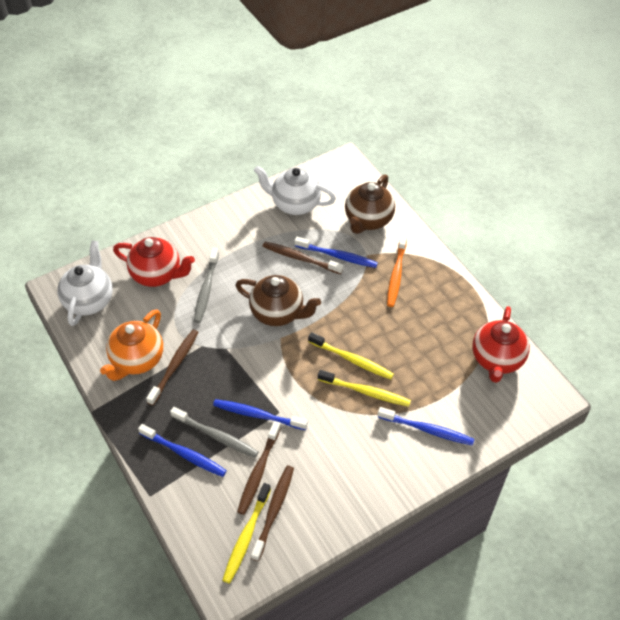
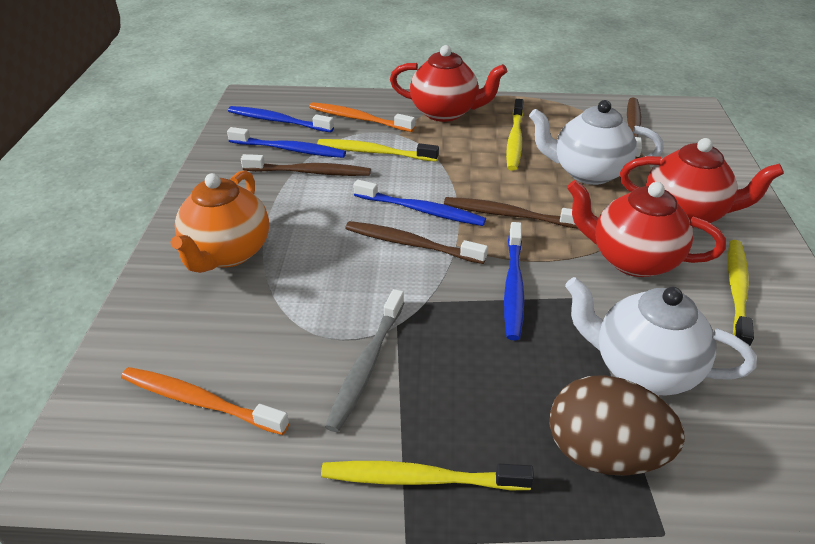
brown egg: none = 0 -> [550,375,685,476] = 1
brown teapot: [236,275,321,326] [345,174,395,234] = 2 -> none = 0
grey toothbrush: [170,407,259,458] [194,248,219,323] = 2 -> [325,289,404,432] = 1
orange toothbrush: [387,234,407,307] = 1 -> [121,367,289,435] [309,102,415,132] = 2
red teapot: [113,237,195,287] [472,306,530,383] = 2 -> [390,45,507,122] [567,180,726,277] [620,138,784,228] = 3
yellow toothbrush: [222,483,271,584] [308,332,394,379] [318,370,411,407] = 3 -> [317,139,439,162] [321,461,534,490] [506,99,524,171] [728,240,754,346] = 4

